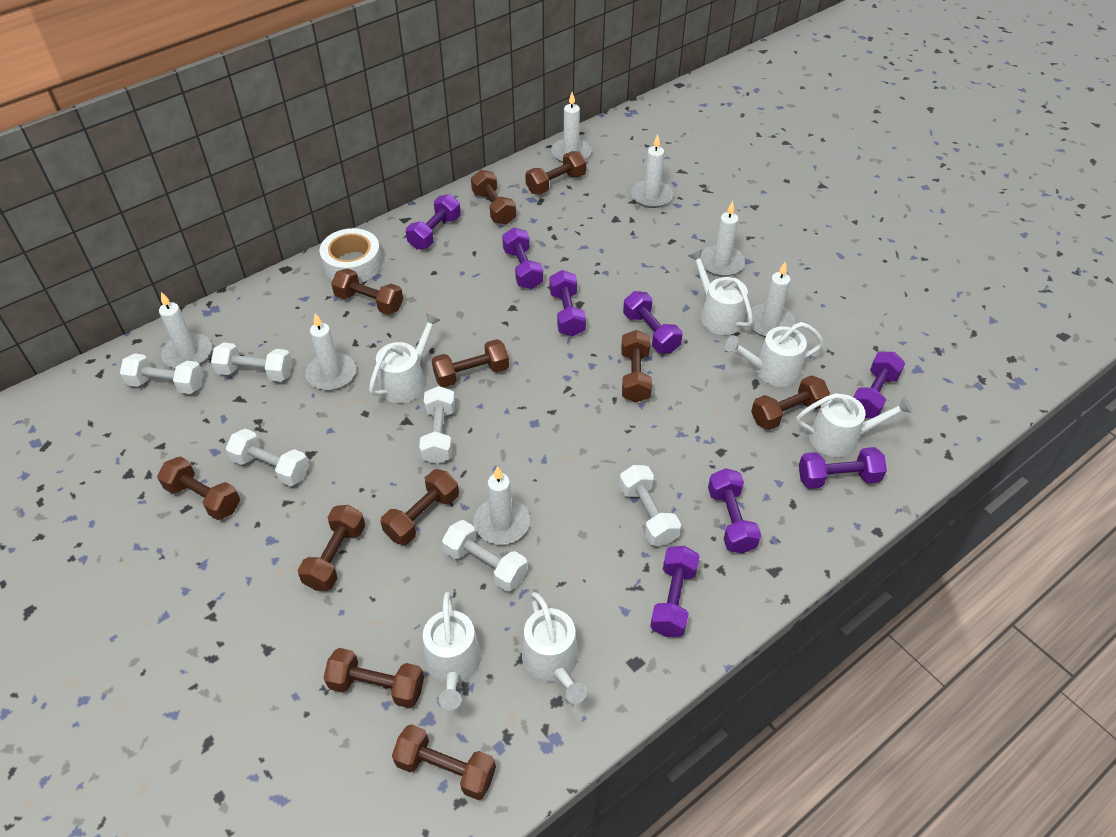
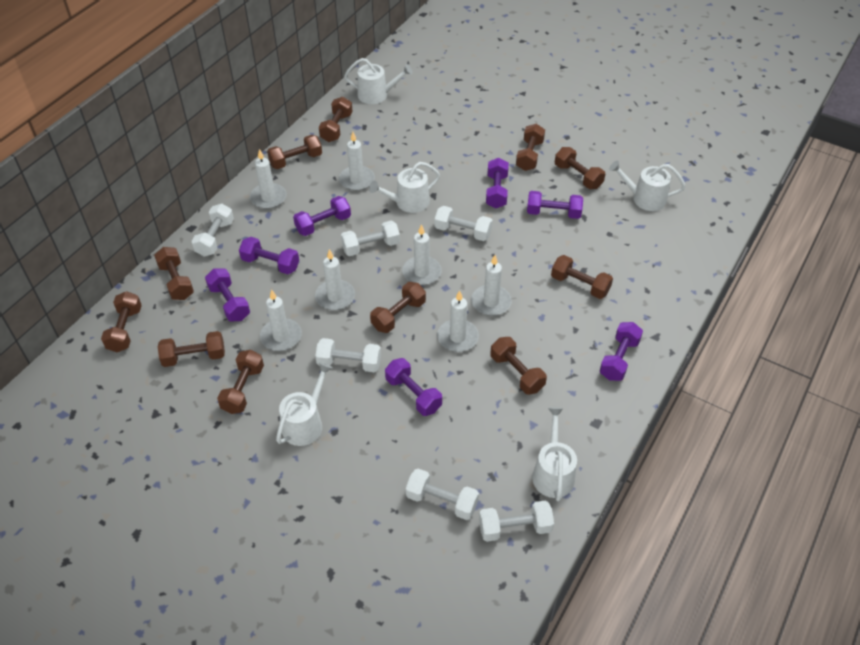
purple dumbbell: [406,194,461,250] [502,227,543,289] [550,270,586,337] [623,291,682,353] [650,546,700,637] [708,468,761,554] [799,447,887,489] [854,352,905,418] = 8 -> [205,268,250,322] [239,237,299,274] [293,196,351,236] [385,358,442,416] [486,158,509,208] [527,191,583,219] [600,322,643,381] = 7
white tape: [320,228,382,283] = 1 -> none = 0
white watering can: [369,313,441,403] [423,592,481,710] [522,592,587,704] [688,250,753,335] [725,322,824,387] [796,393,912,458] = 6 -> [276,362,333,446] [344,58,413,104] [369,162,440,213] [532,407,577,501] [609,161,686,211] = 5

